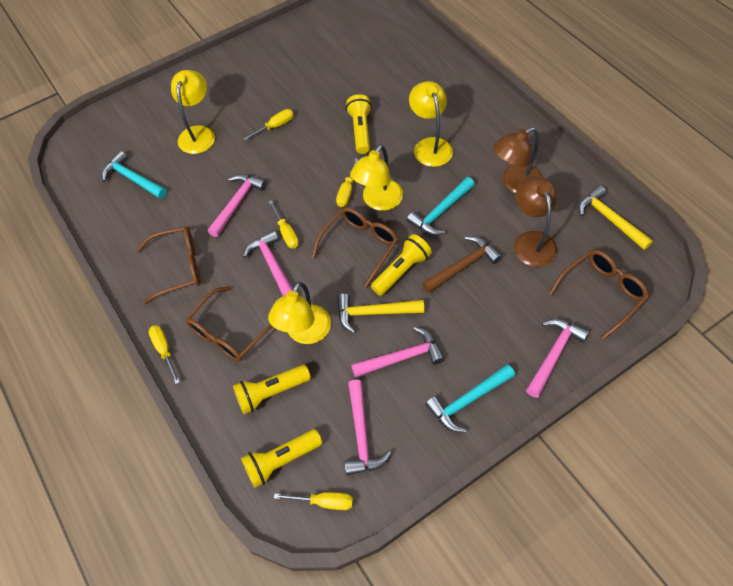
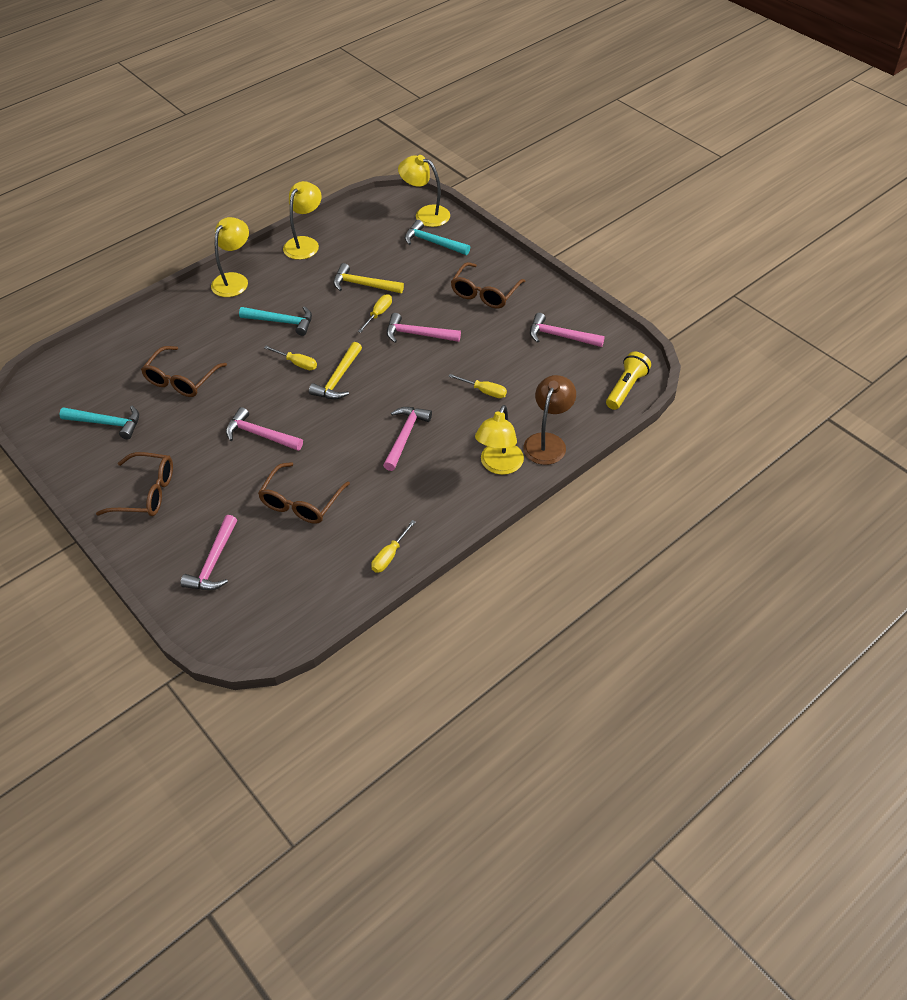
brown hammer: [422,236,502,293] = 1 -> none = 0
brown lamp: [493,127,542,193] [514,176,557,267] = 2 -> [523,375,576,465] = 1
yellow flashlight: [233,365,311,414] [241,429,322,488] [346,94,372,154] [371,234,432,296] = 4 -> [606,352,651,410] = 1
yellow screwdriver: [149,325,180,384] [243,109,294,141] [269,200,299,249] [274,492,353,510] [336,158,359,207] = 5 -> [264,346,317,370] [358,294,392,333] [371,520,416,573] [448,374,507,398] = 4

